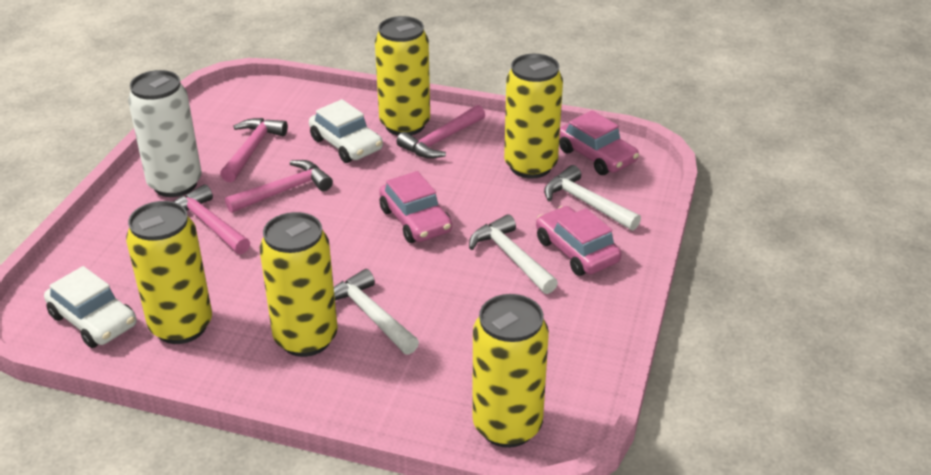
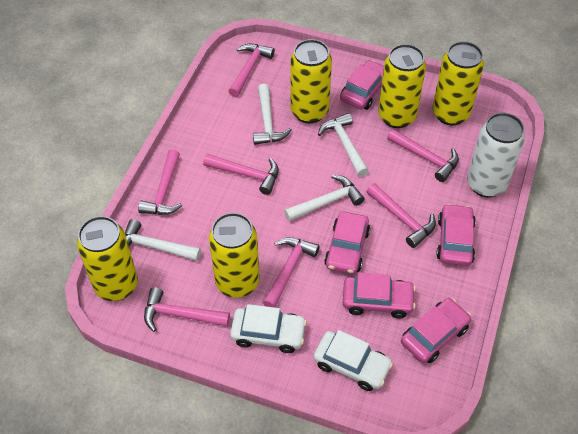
pink car: [379,171,452,243] [536,206,622,276] [559,110,639,175] = 3 -> [324,211,370,274] [340,60,384,110] [343,272,416,319] [401,298,471,363] [436,204,476,266] = 5
pink hammer: [174,184,250,254] [220,118,288,182] [225,160,333,213] [396,105,485,159] = 4 -> [138,149,182,215] [144,287,230,332] [203,154,279,195] [228,44,275,97] [263,237,320,308] [367,183,436,248] [387,129,459,182] = 7
white hammer: [334,269,419,355] [469,214,558,294] [544,165,641,231] = 3 -> [125,219,201,261] [253,84,292,145] [284,175,364,222] [318,113,369,177] = 4

